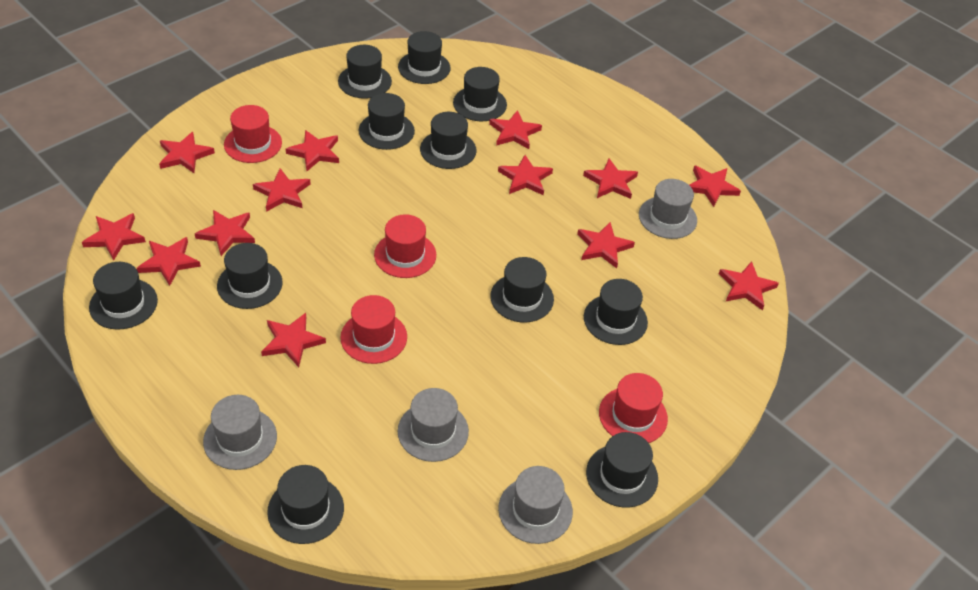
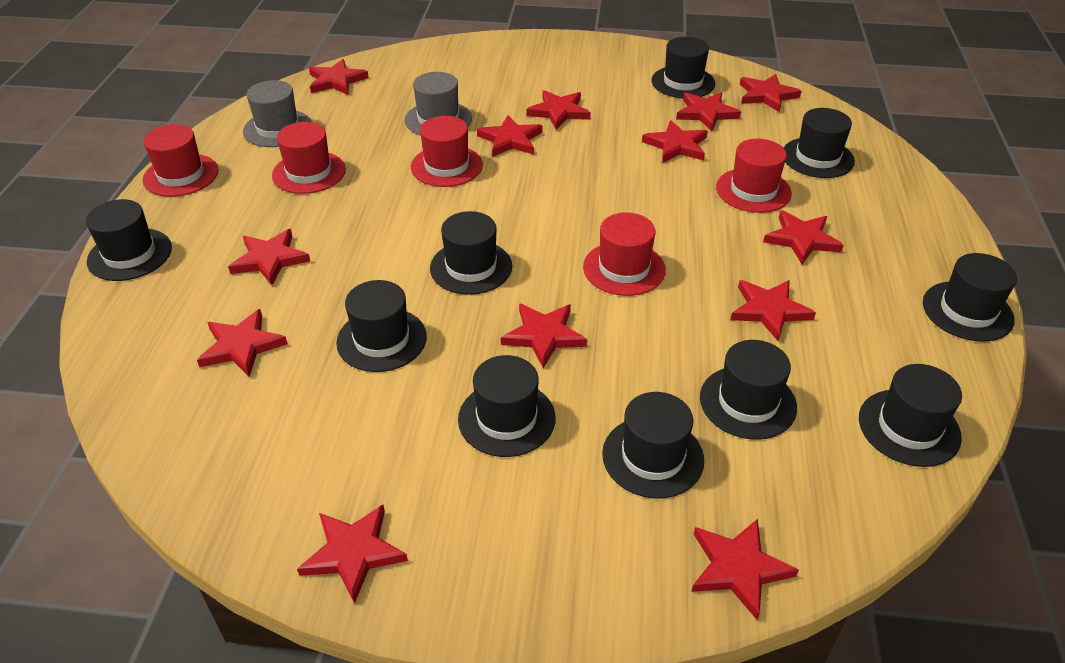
black hat: [89,262,158,330] [217,243,283,309] [267,465,344,544] [338,45,392,99] [359,93,415,150] [398,31,450,84] [420,112,477,169] [453,67,507,121] [490,257,554,322] [584,279,648,345] [586,432,658,508] = 11 -> [86,199,172,281] [336,280,427,372] [430,211,512,295] [458,355,556,457] [602,392,704,499] [651,37,715,98] [700,340,797,439] [784,108,855,178] [859,364,962,467] [923,253,1017,342] = 10
grey hat: [203,395,277,470] [398,388,469,462] [498,466,573,544] [639,179,697,239] = 4 -> [243,80,312,147] [405,72,472,136] = 2
red hat: [224,105,282,163] [340,295,407,364] [374,214,436,278] [599,373,668,443] = 4 -> [143,124,218,197] [272,122,346,194] [411,116,483,187] [583,212,666,296] [716,139,792,213] = 5

